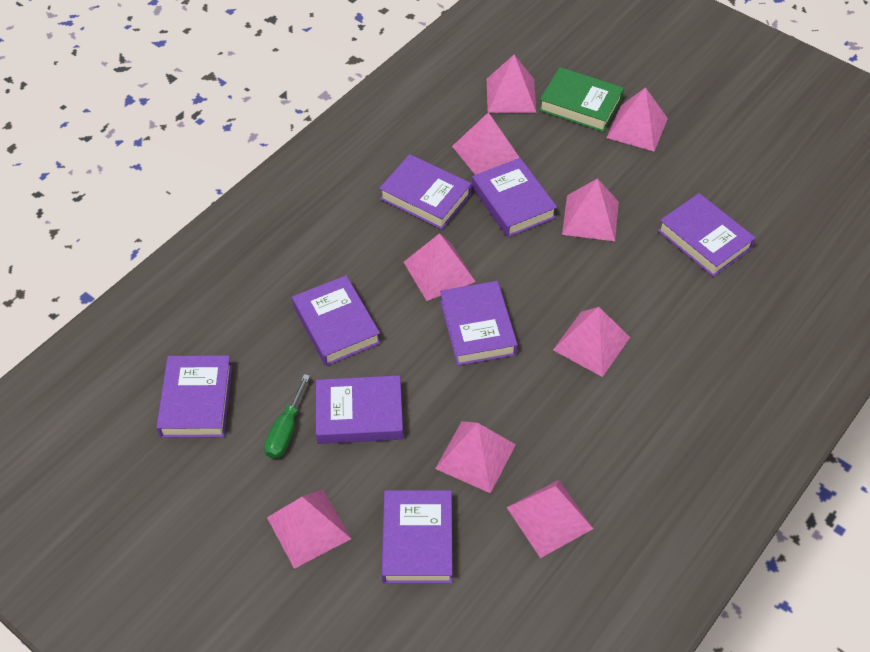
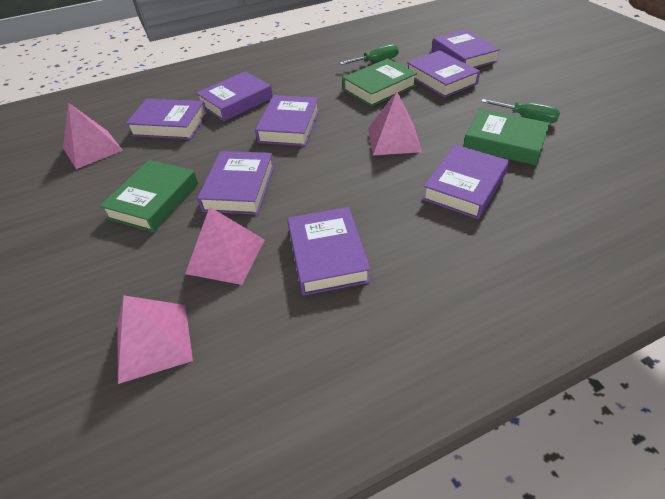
green book: [539,67,624,132] = 1 -> [100,160,198,232] [343,59,417,107] [463,109,550,165] = 3
green screwdriver: [264,374,310,459] = 1 -> [340,44,399,65] [481,99,560,123] = 2
pink pyramid: [267,489,351,569] [404,233,476,301] [435,421,516,493] [452,112,520,175] [487,55,536,113] [506,480,593,558] [553,307,630,377] [562,178,619,241] [606,87,668,151] = 9 -> [63,103,123,169] [117,295,193,384] [185,207,265,285] [368,91,422,155] = 4

